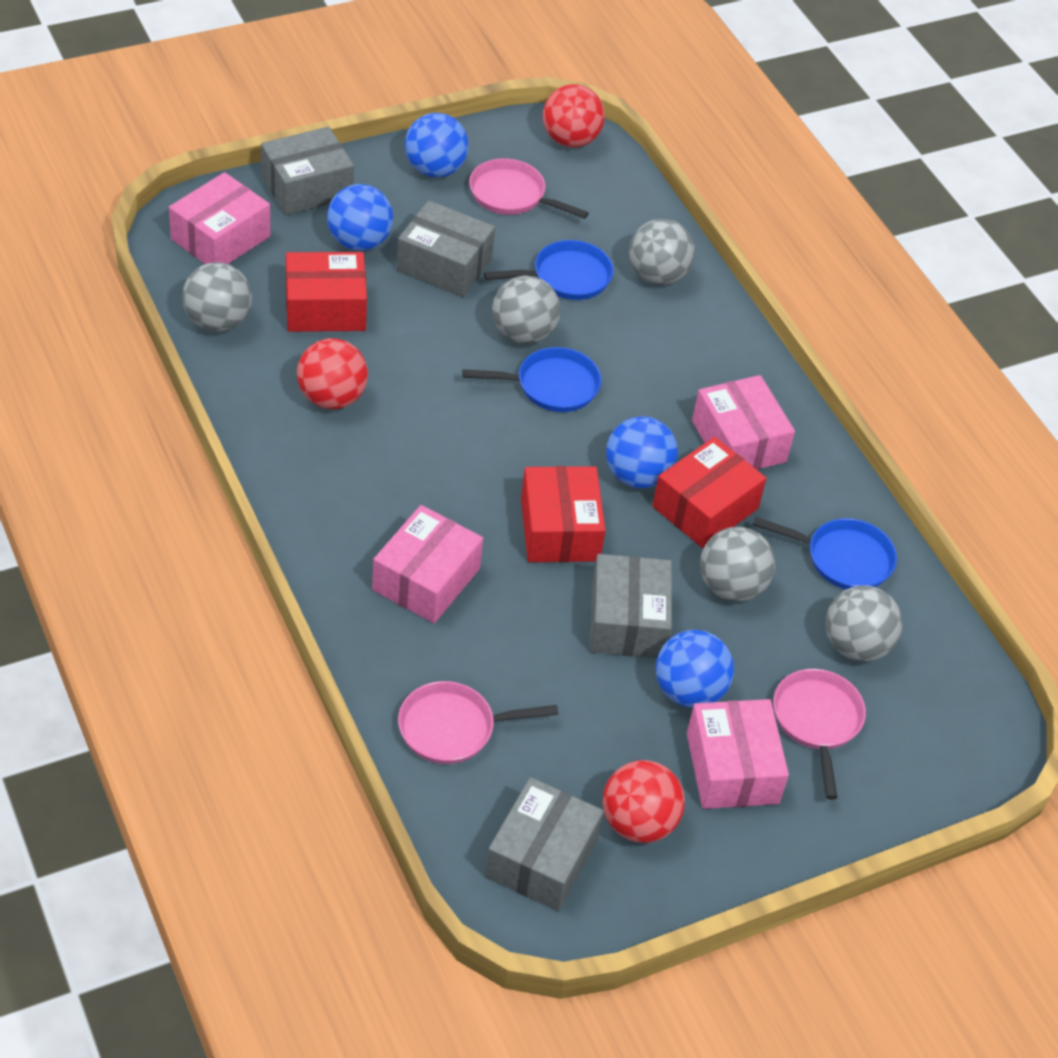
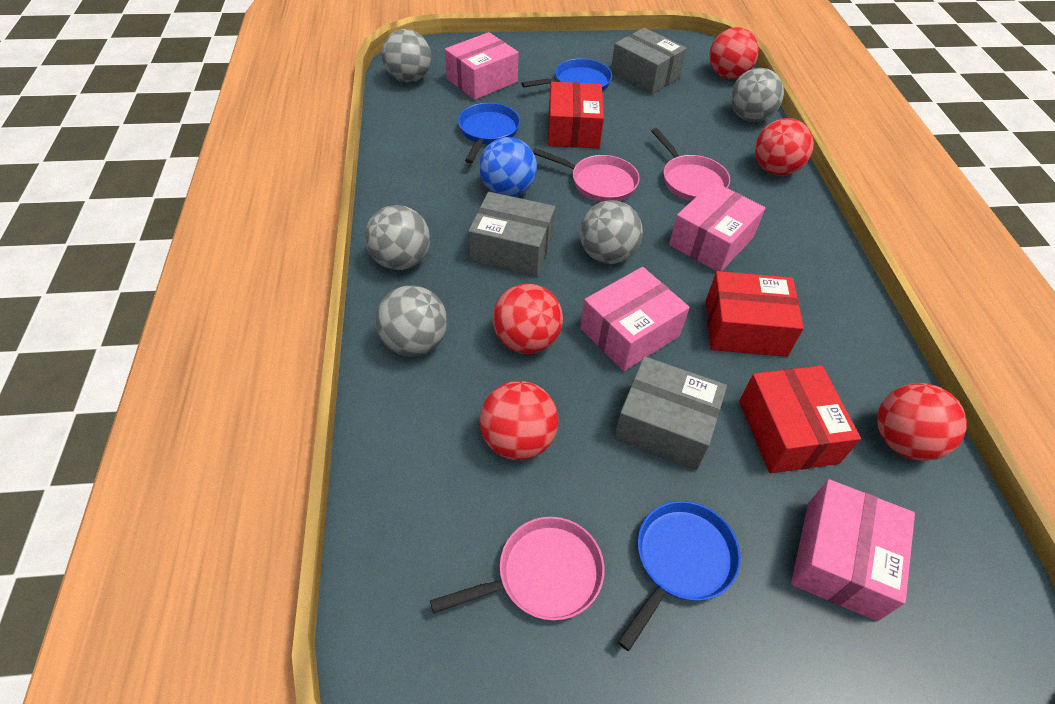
blue ball: [327,184,393,251] [405,113,469,177] [606,416,678,488] [656,630,734,708] = 4 -> [479,137,537,197] = 1
grey box: [261,127,354,215] [397,200,495,297] [485,777,604,911] [590,554,672,658] = 4 -> [468,192,556,277] [611,28,687,94] [614,356,727,470] = 3
red ball: [297,338,368,409] [543,84,605,148] [603,760,685,843] = 3 -> [480,381,559,460] [493,283,563,354] [709,27,759,79] [755,118,814,176] [877,383,967,461] = 5

